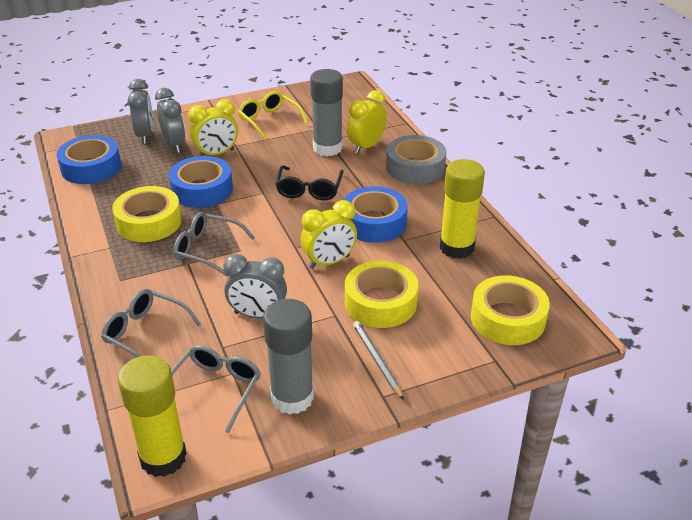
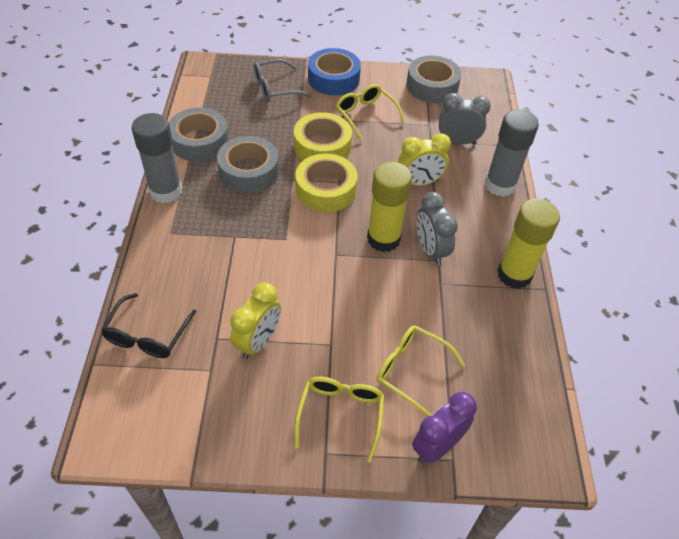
blue tape: [56,135,121,184] [169,156,233,208] [344,186,408,243] = 3 -> [308,48,361,95] = 1
grey clock: [128,79,154,144] [155,88,185,153] [223,254,287,318] = 3 -> [416,192,458,266] [439,93,491,145] = 2
grey glasses: [101,289,201,357] [171,345,261,433] [173,212,255,276] = 3 -> [254,59,312,102] = 1
grey pencil: [353,321,404,400] = 1 -> none = 0
grey tape: [386,135,446,184] = 1 -> [169,108,229,162] [217,136,279,193] [406,55,461,103] = 3
purple clock: none = 0 -> [412,392,477,463] = 1
yellow clock: [188,99,238,156] [301,200,357,269] [347,90,387,154] = 3 -> [230,283,281,359] [398,133,451,186] = 2
yellow glasses: [238,91,308,140] = 1 -> [294,377,385,463] [336,84,405,141] [377,325,465,416] = 3
yellow tape: [112,186,182,242] [345,261,418,328] [471,275,550,345] = 3 -> [294,112,352,161] [295,154,357,212] = 2

